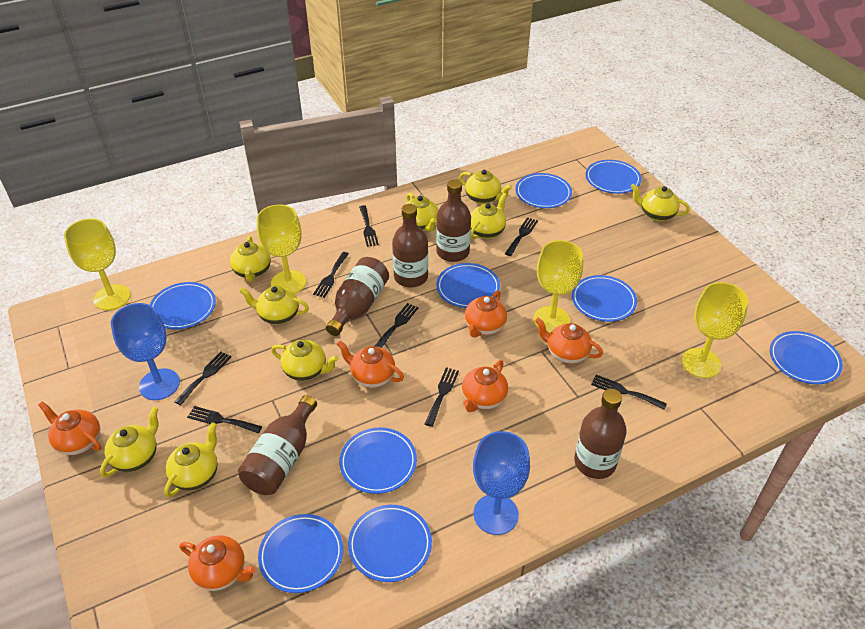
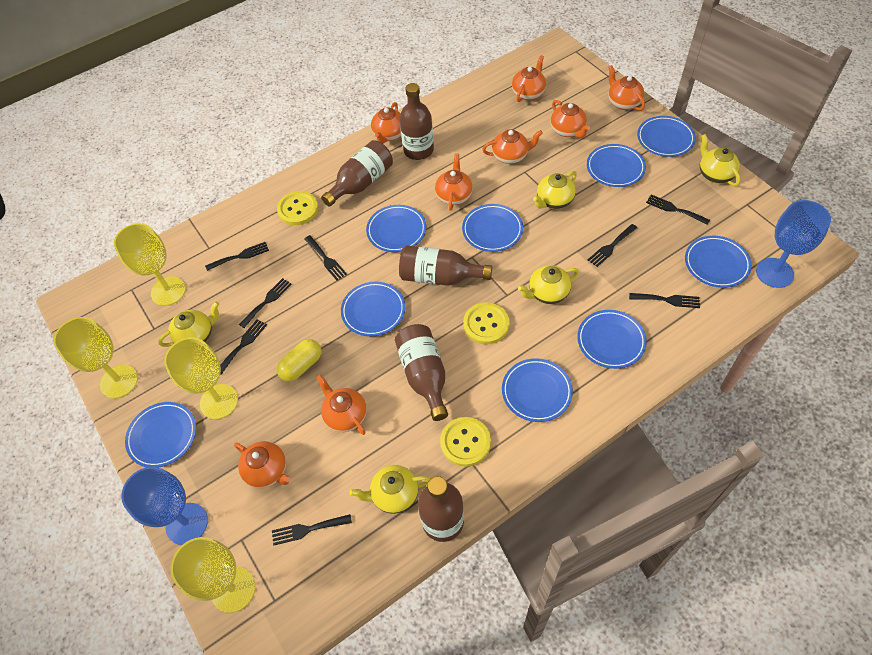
orange teapot: [38,401,101,455] [180,535,256,591] [337,341,404,388] [462,360,508,412] [464,290,507,338] [535,318,603,364] = 6 -> [234,441,290,488] [316,375,367,435] [371,102,401,144] [435,153,473,211] [482,129,543,164] [512,55,546,102] [551,100,590,138] [608,65,645,111] = 8
yellow button: none = 0 -> [277,191,319,225] [440,417,491,467] [463,302,510,344] = 3
yellow capsule: none = 0 -> [276,339,321,382] = 1
yellow teapot: [100,407,159,477] [164,423,218,497] [230,236,271,282] [239,286,309,325] [271,340,338,381] [402,193,439,232] [459,170,512,204] [470,193,507,239] [631,184,690,221] = 9 -> [158,302,219,347] [349,465,430,514] [518,265,579,304] [533,171,577,209] [700,134,741,186] = 5

